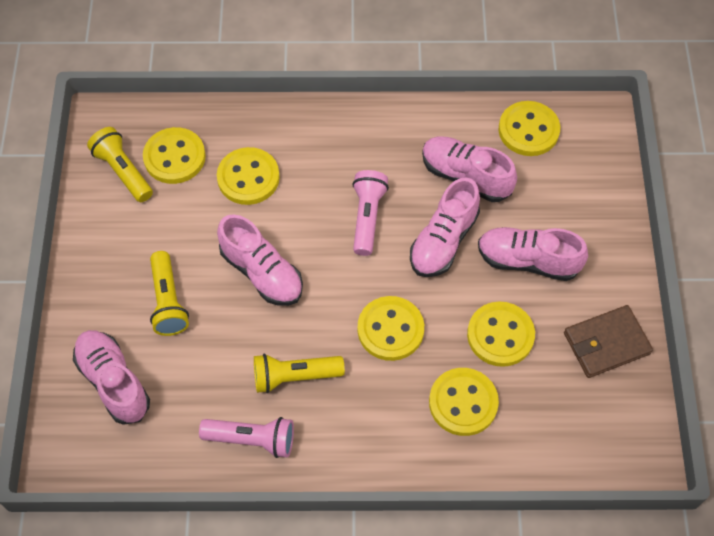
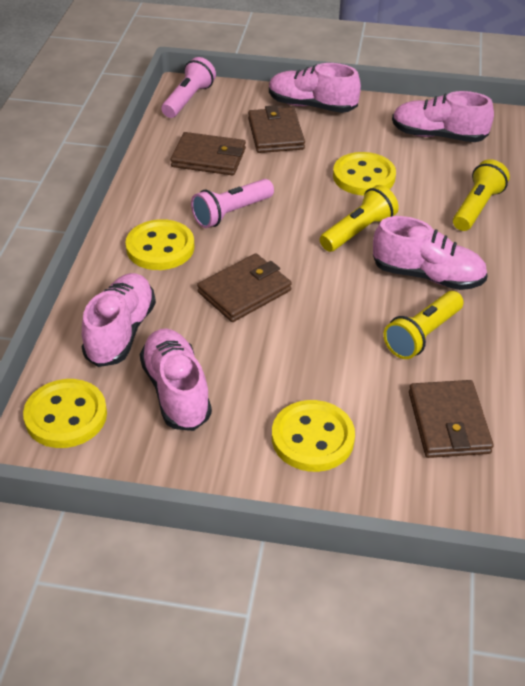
brown wallet: [564,305,653,378] = 1 -> [170,132,246,175] [197,254,292,322] [248,105,305,153] [409,380,494,458] = 4
yellow button: [143,127,206,184] [217,147,280,205] [358,296,424,361] [429,368,499,436] [467,302,535,367] [498,101,560,156] = 6 -> [23,379,107,448] [125,219,194,270] [272,400,355,472] [333,152,396,196] = 4

